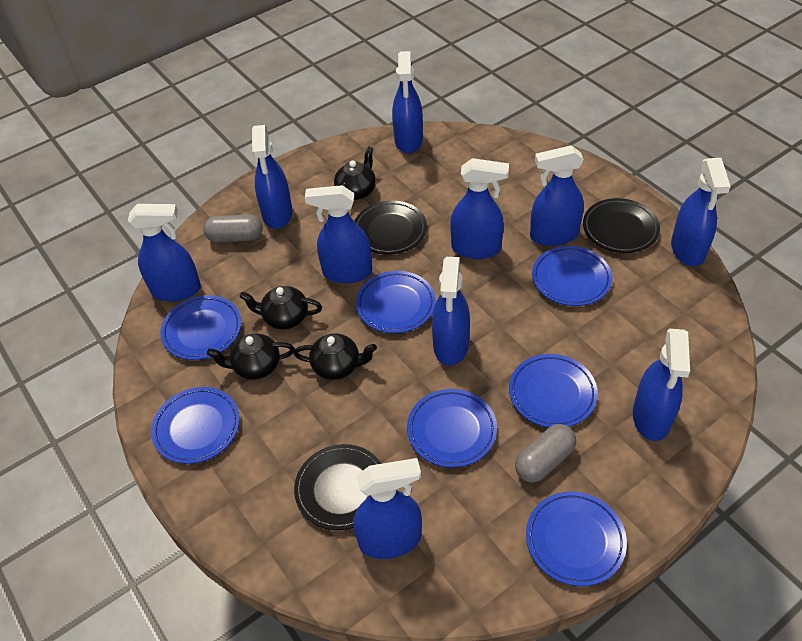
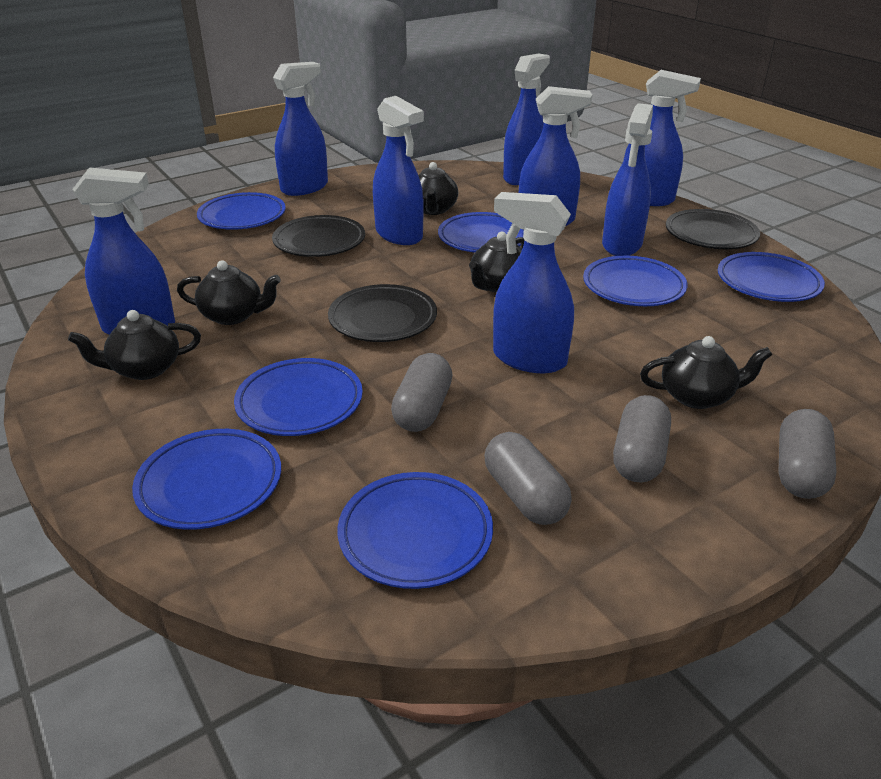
black teapot: [207,333,295,380] [240,286,322,329] [293,333,377,380] [334,146,376,200] = 4 -> [68,310,201,380] [177,260,281,325] [418,162,458,215] [469,232,524,293] [640,336,772,409] = 5
blue spray bottle: [128,204,201,301] [252,125,292,229] [305,185,372,283] [353,458,422,559] [392,51,423,153] [432,257,470,366] [450,158,509,259] [530,145,584,246] [633,329,690,441] [671,158,731,266] = 10 -> [72,167,175,335] [273,62,328,196] [373,96,424,245] [493,192,574,373] [503,53,550,185] [519,86,592,226] [602,103,653,256] [623,70,701,206] = 8
grey capsule: [204,214,263,243] [515,424,576,482] = 2 -> [391,353,452,432] [485,432,572,525] [613,395,671,483] [779,409,837,499] = 4

